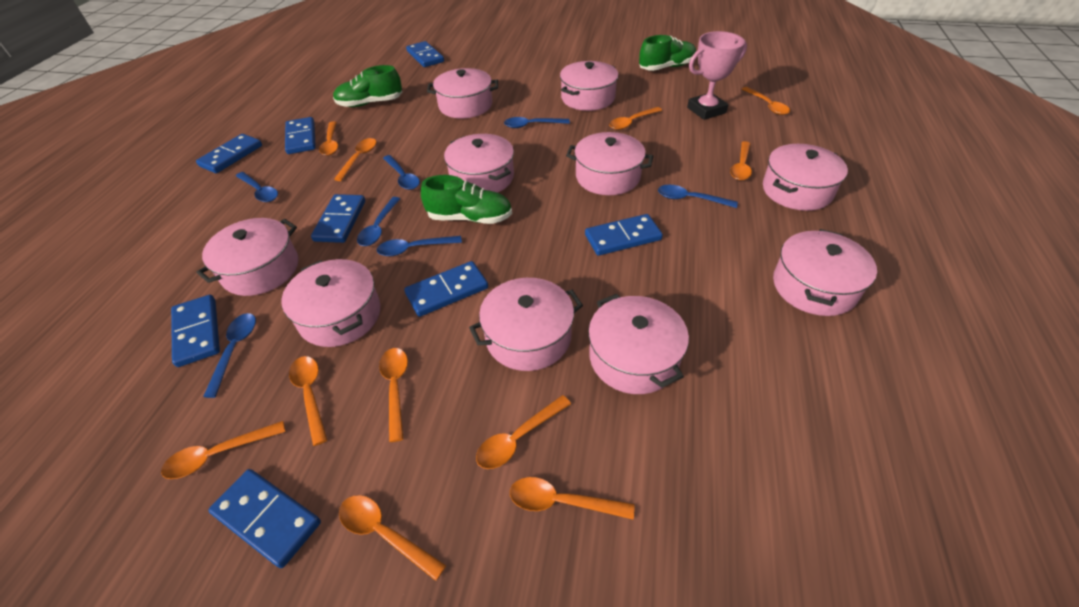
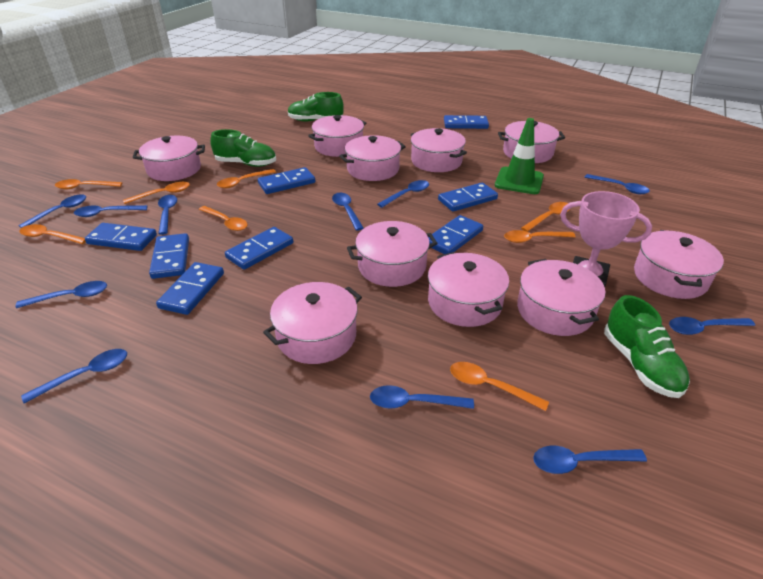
blue spoon: [203,313,256,398] [236,172,278,202] [357,197,400,246] [377,236,462,256] [383,155,420,190] [504,117,570,128] [658,185,738,208] = 7 -> [16,281,107,308] [18,194,86,228] [21,349,127,404] [74,205,147,217] [158,195,177,235] [332,193,364,231] [370,385,474,409] [377,180,429,208] [533,446,647,474] [585,174,650,194] [669,317,755,335] = 11
green traffic cone: none = 0 -> [495,118,544,194] = 1
orange spoon: [161,421,285,479] [289,356,327,446] [319,121,338,156] [334,138,376,181] [339,495,446,581] [379,348,408,442] [476,395,571,469] [510,477,635,519] [609,107,662,130] [730,141,752,180] [742,87,790,115] = 11 -> [19,224,86,244] [55,179,122,189] [123,182,190,204] [199,206,248,231] [217,169,276,188] [450,362,549,411] [504,230,576,243] [521,202,571,232] = 8

